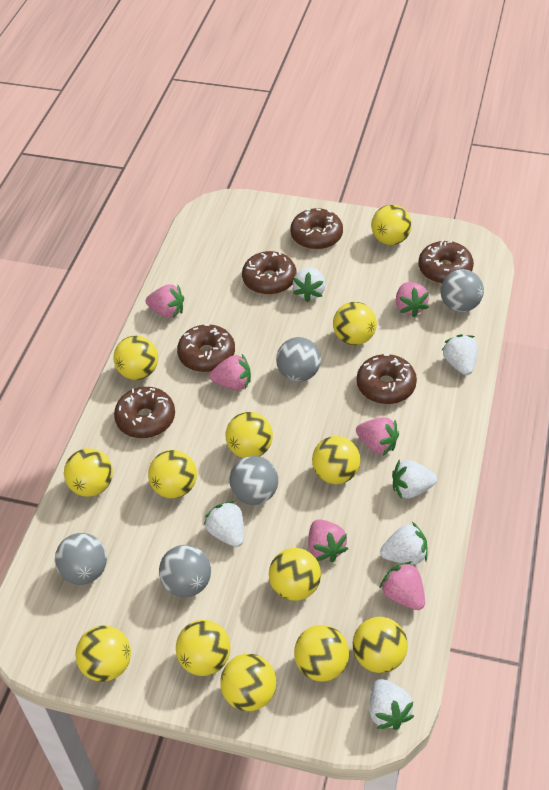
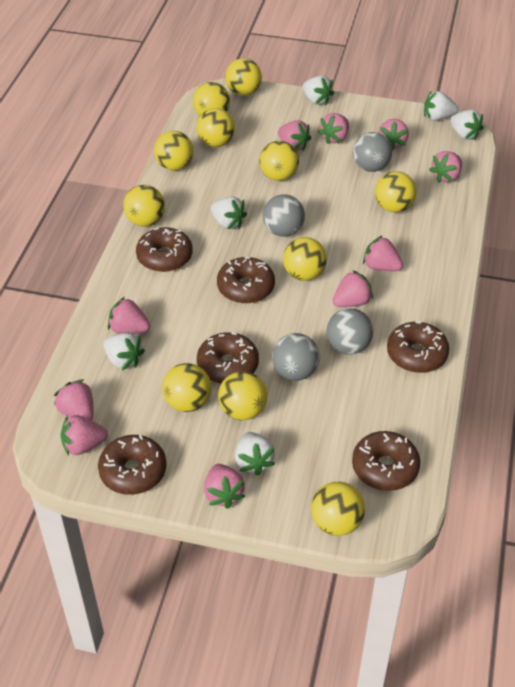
grey ball: [55,533,107,585] [159,545,211,597] [230,456,278,505] [276,337,321,382] [440,269,484,312] = 5 -> [263,194,305,237] [272,333,320,381] [327,308,373,355] [353,132,392,172] = 4
pink strawberry: [146,285,184,318] [210,354,251,390] [308,519,348,562] [356,417,399,456] [379,561,425,610] [396,282,429,317] = 6 -> [54,379,94,421] [61,415,108,456] [108,297,150,334] [204,464,245,509] [278,121,311,151] [318,113,349,144] [332,270,373,307] [363,235,403,271] [378,119,409,150] [429,151,462,183] = 10
yellow ball: [64,448,113,497] [76,626,131,682] [113,336,158,380] [148,450,197,499] [176,620,231,676] [220,653,276,711] [225,412,273,458] [269,548,321,601] [294,625,349,682] [312,436,360,484] [333,302,377,345] [353,617,408,673] [371,205,412,245] = 13 -> [123,185,165,227] [154,131,194,171] [162,363,211,412] [193,82,230,116] [196,108,235,147] [218,371,267,420] [225,58,262,96] [259,141,299,181] [283,237,327,281] [311,482,365,536] [375,171,416,213] = 11

